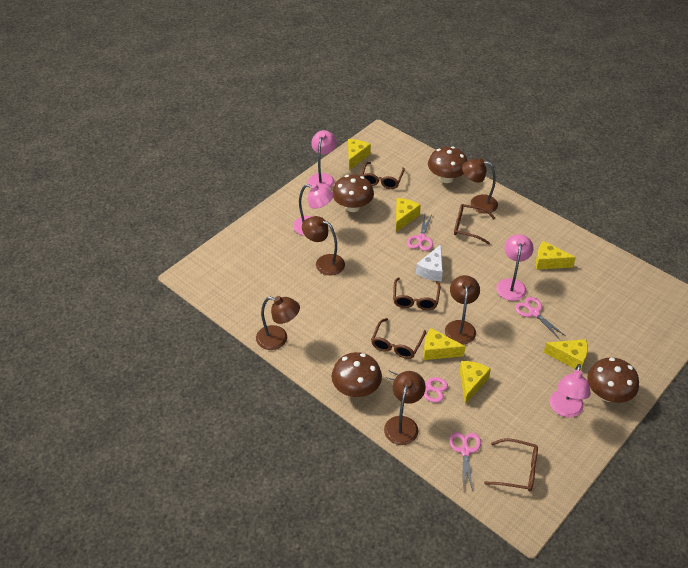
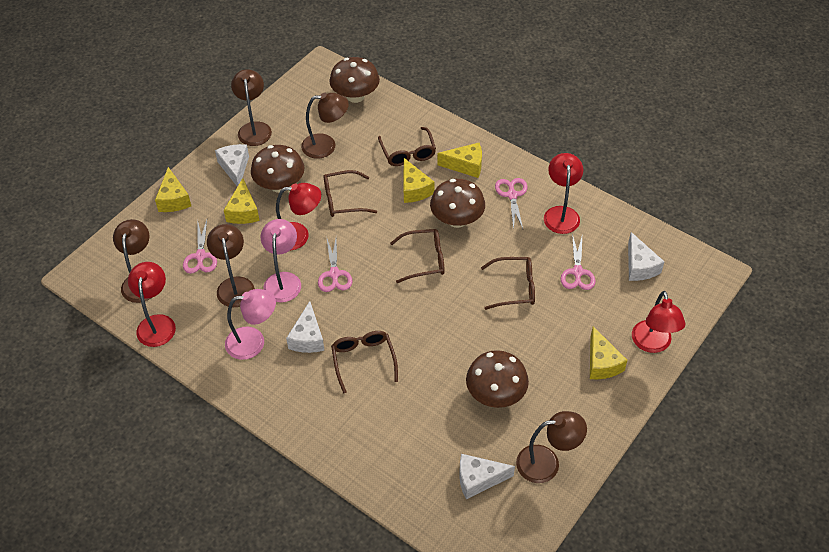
pink lamp: [293,184,333,236] [308,130,337,189] [496,234,534,301] [550,364,591,417] = 4 -> [225,289,276,360] [261,219,301,303] = 2
red lamp: none = 0 -> [128,262,176,347] [276,183,321,251] [544,153,583,234] [632,291,685,353] = 4
white cheese: [416,244,443,281] = 1 -> [215,144,249,187] [286,301,325,353] [459,454,515,500] [628,232,665,281] = 4
yellow cheese: [348,139,371,170] [396,198,421,232] [423,328,466,360] [460,361,491,405] [536,241,576,270] [544,339,588,371] = 6 -> [155,167,191,212] [224,178,260,224] [404,158,434,203] [437,143,482,178] [590,326,627,379] = 5

